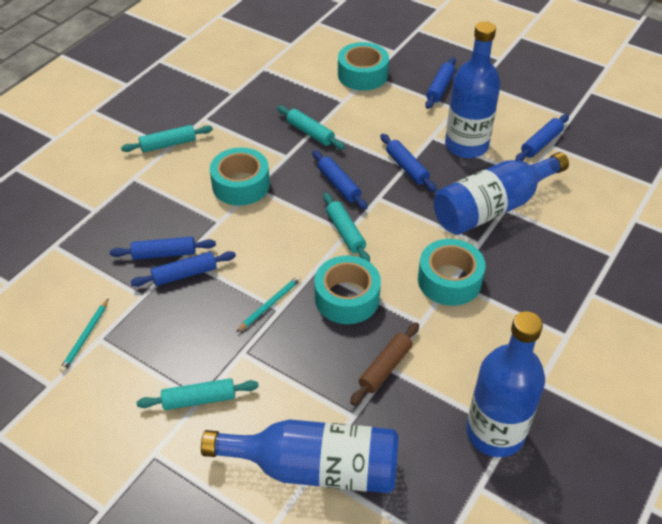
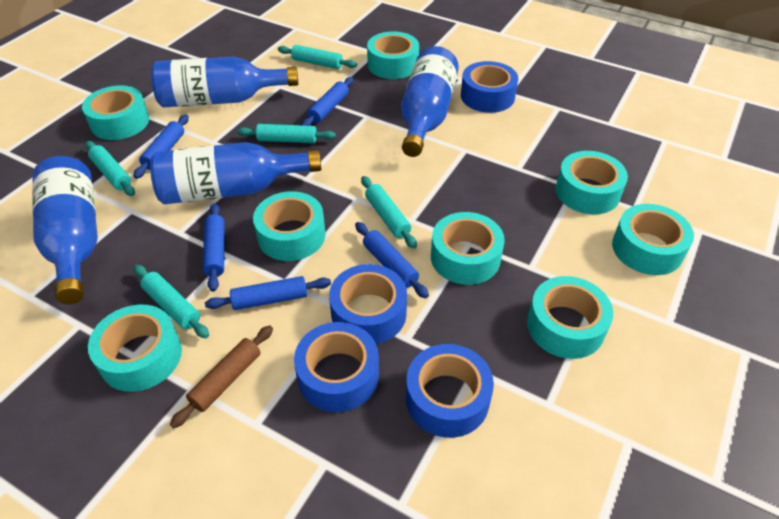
blue rolling pin: [110,237,216,260] [130,251,236,287] [312,150,368,210] [380,134,437,192] [425,57,456,109] [515,114,569,161] = 6 -> [134,115,189,179] [203,203,225,292] [205,276,331,310] [301,77,353,126] [355,222,429,298] = 5
blue tape: none = 0 -> [294,322,379,412] [329,264,407,344] [406,344,494,438] [461,61,518,113] = 4
turquoise pencil: [59,298,109,373] [236,276,301,332] = 2 -> none = 0
turquoise rolling pin: [121,125,213,152] [137,378,259,410] [277,106,345,149] [323,193,370,262] = 4 -> [85,141,135,196] [134,265,209,338] [237,124,336,143] [278,45,357,69] [361,176,417,248] = 5
turquoise tape: [210,147,270,206] [314,255,381,324] [338,42,389,91] [418,239,486,306] = 4 -> [82,85,149,140] [88,304,182,392] [253,191,326,261] [367,31,419,79] [431,212,505,285] [527,276,613,359] [556,151,628,214] [612,204,694,275] = 8

